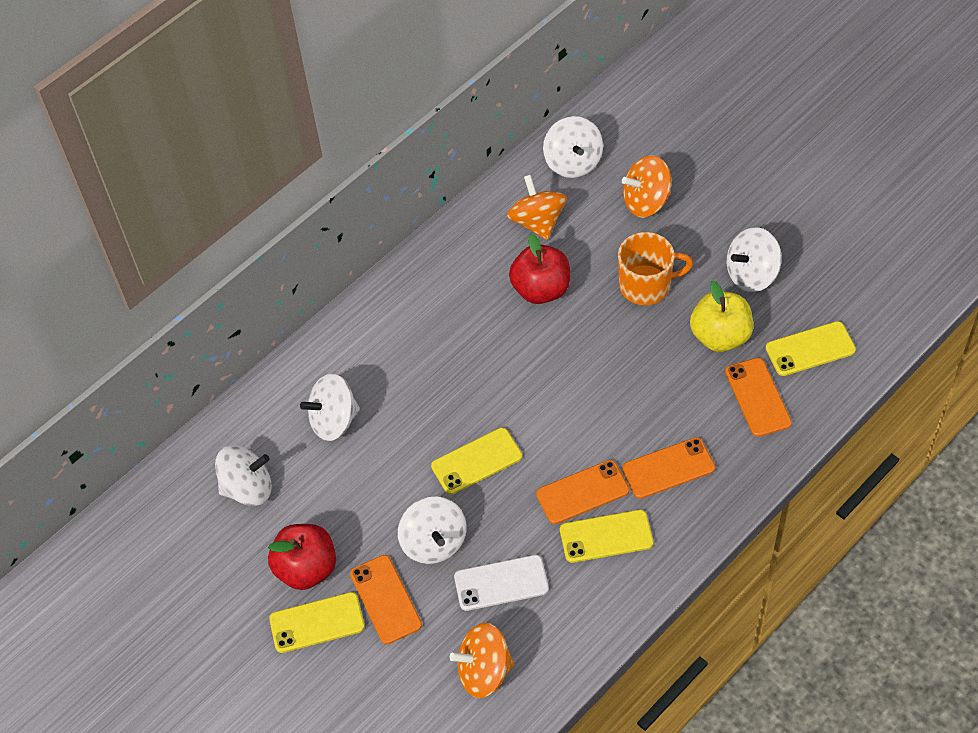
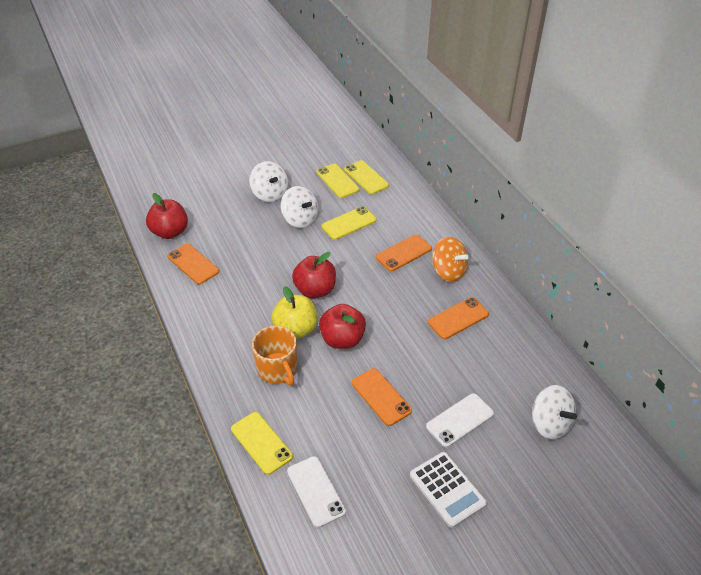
orange spinning top: [450,623,515,698] [507,174,567,240] [622,155,671,218] = 3 -> [432,237,469,282] = 1
red apple: [268,524,336,590] [509,233,570,304] = 2 -> [146,193,188,239] [292,252,336,298] [319,304,366,349] = 3
white calculator: none = 0 -> [410,452,487,528] = 1
white phone: [454,555,549,611] = 1 -> [287,456,346,528] [426,393,494,447] = 2
white spinning top: [215,445,272,506] [300,373,360,441] [398,496,467,564] [543,116,603,178] [727,227,782,292] = 5 -> [249,161,288,202] [281,186,318,228] [532,385,577,439] = 3

